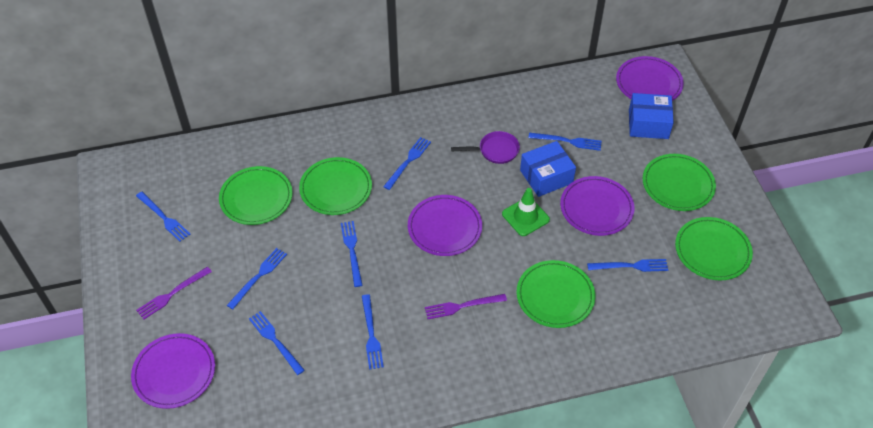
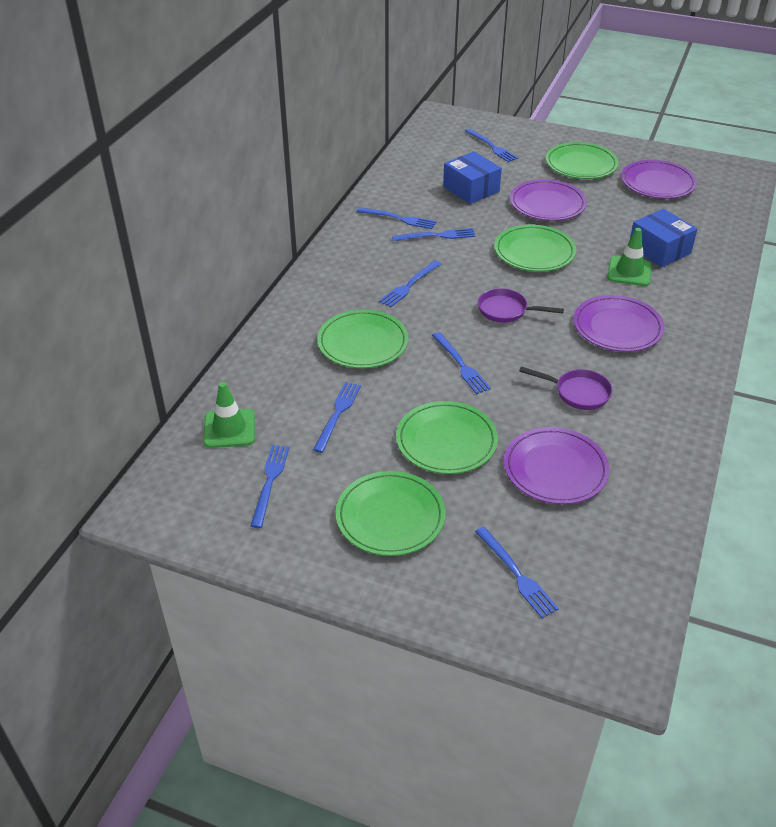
green traffic cone: [502,188,550,236] = 1 -> [203,382,255,448] [607,228,652,286] = 2
purple fork: [136,267,212,320] [425,294,507,319] = 2 -> none = 0
purple pan: [451,131,520,164] = 1 -> [478,288,564,323] [519,367,612,410] = 2

